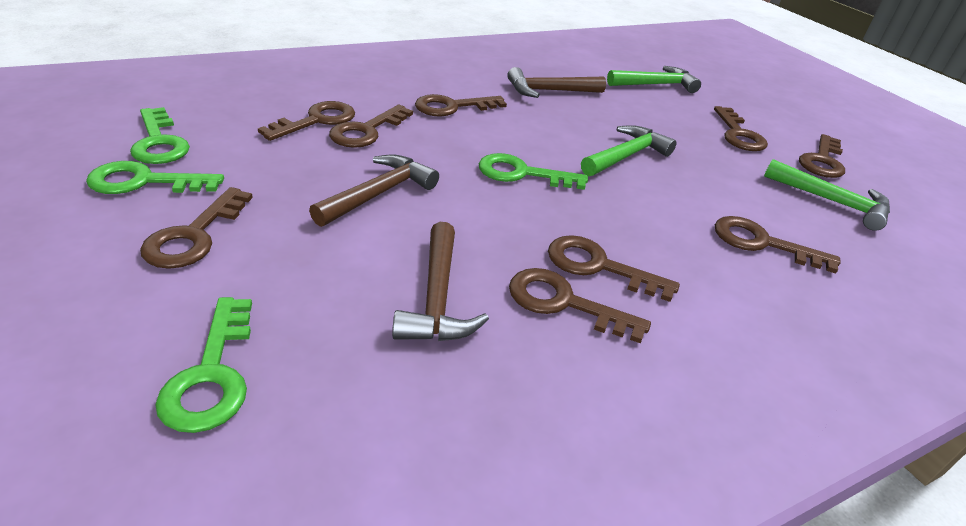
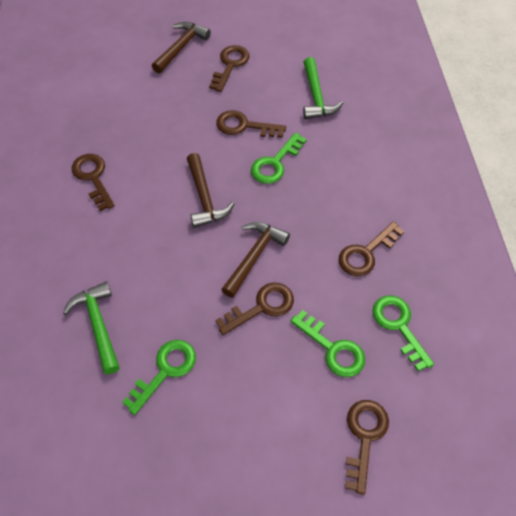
brown key: [140,187,253,269] [258,101,355,141] [329,105,413,148] [415,94,507,117] [509,268,651,343] [548,235,680,302] [714,106,768,151] [715,216,841,273] [799,134,845,178] = 9 -> [72,154,115,211] [209,45,249,92] [215,282,294,335] [216,110,286,138] [339,221,404,276] [345,400,389,495] = 6
green hammer: [581,125,677,176] [607,66,701,93] [764,159,890,231] = 3 -> [63,282,120,374] [303,57,343,119] = 2

